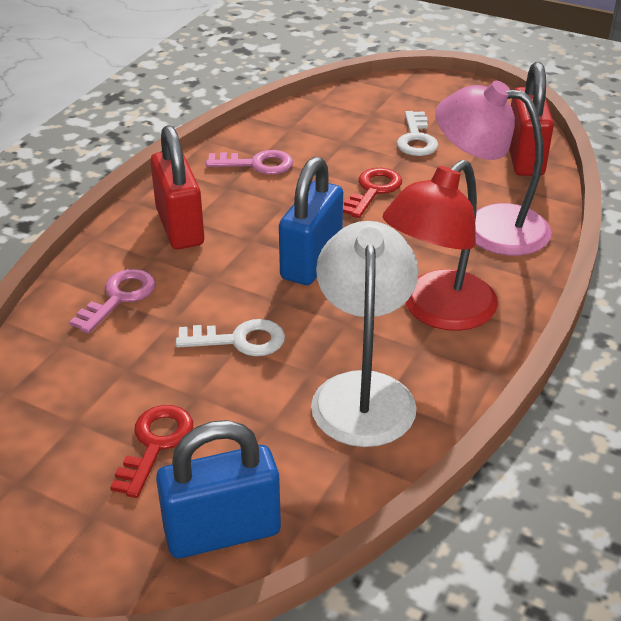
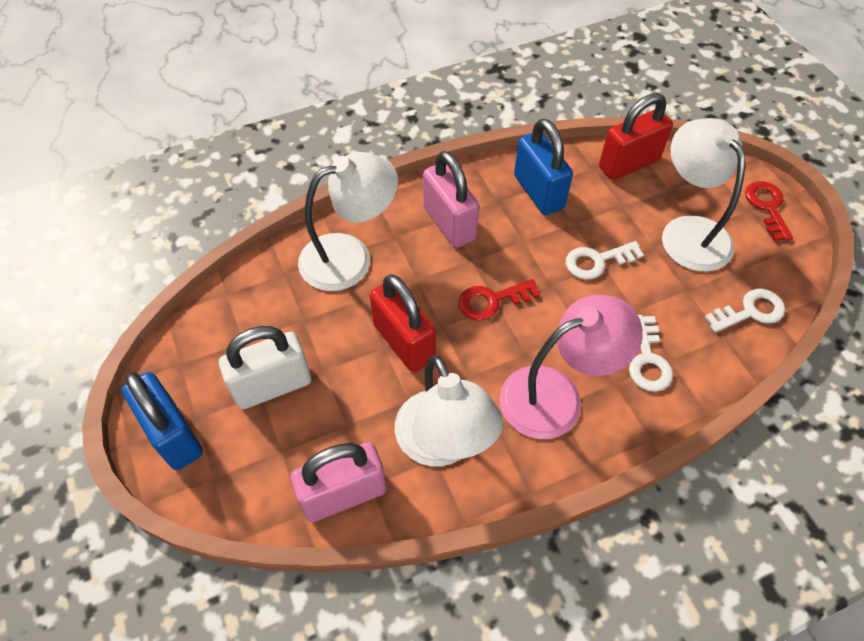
pink key: [70,269,156,334] [206,150,293,175] = 2 -> none = 0
pink padlock: none = 0 -> [291,442,386,522] [423,151,479,248] = 2
red lamp: [383,160,498,331] = 1 -> none = 0
white key: [176,319,285,356] [397,111,438,156] = 2 -> [566,241,644,280] [629,315,673,392] [705,289,785,333] = 3
white lamp: [311,221,419,447] = 1 -> [298,152,398,291] [395,355,503,466] [662,118,745,272] = 3
white padlock: none = 0 -> [219,326,311,409] = 1

